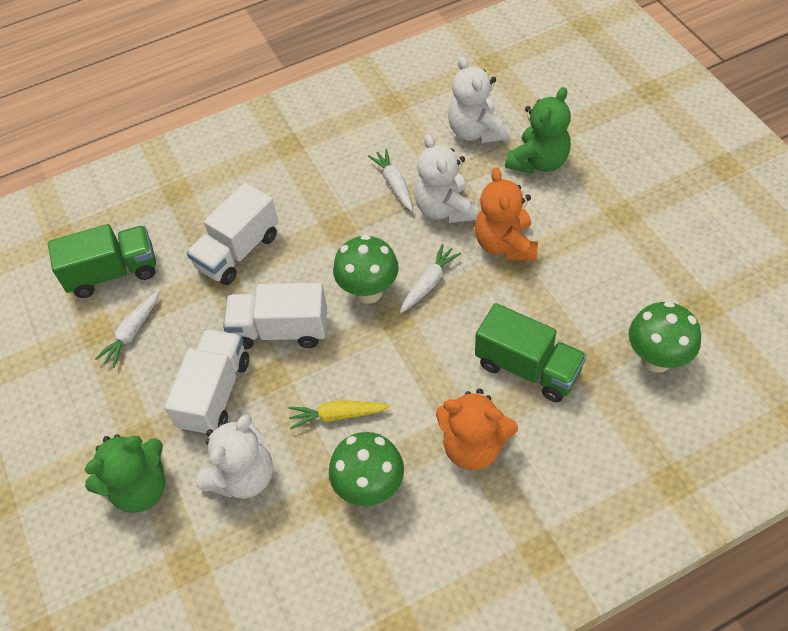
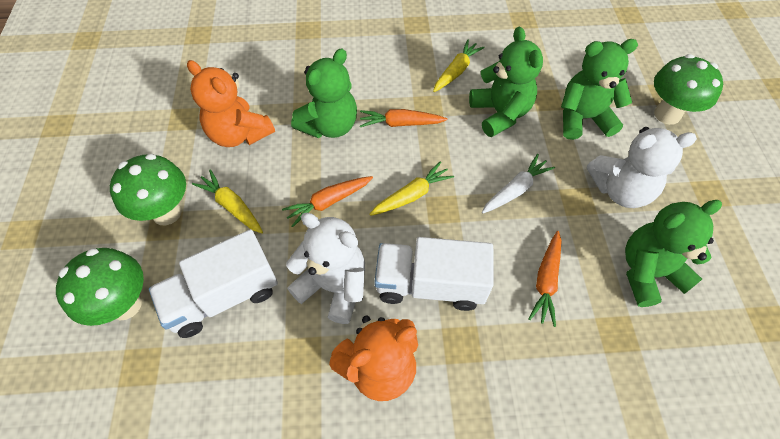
green teddy bear: [85,434,165,513] [505,87,571,174] = 2 -> [291,49,357,138] [469,27,543,137] [561,39,638,140] [625,200,722,307] = 4
green truck: [48,224,156,298] [475,303,587,402] = 2 -> none = 0
orange carrot: none = 0 -> [282,176,373,227] [360,109,447,127] [529,231,562,327] = 3
white carrot: [95,291,159,368] [368,149,413,211] [400,244,461,313] = 3 -> [482,154,555,214] = 1
white teddy bear: [196,414,273,499] [414,134,478,223] [448,56,509,144] = 3 -> [286,213,365,324] [587,127,697,208] = 2
white truck: [164,329,249,436] [186,183,278,285] [223,283,327,349] = 3 -> [149,229,278,338] [374,237,493,311] = 2
yellow carrot: [289,400,390,429] = 1 -> [192,170,263,233] [369,162,454,216] [433,40,485,92] = 3

